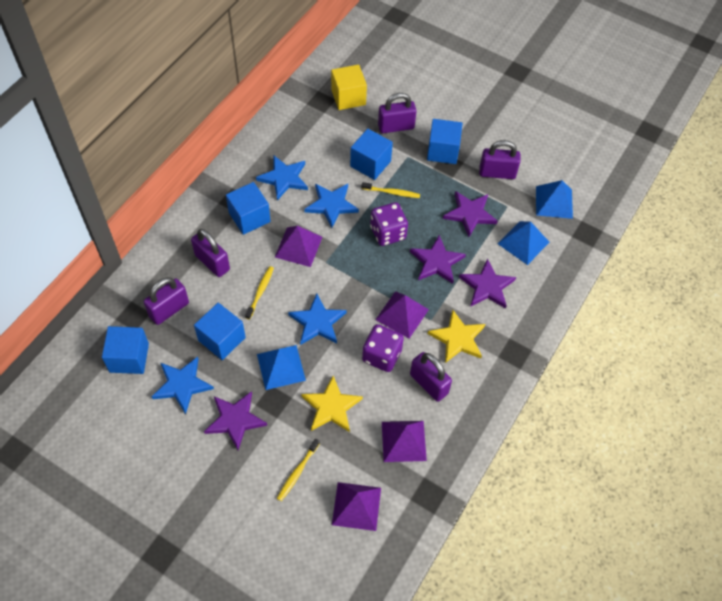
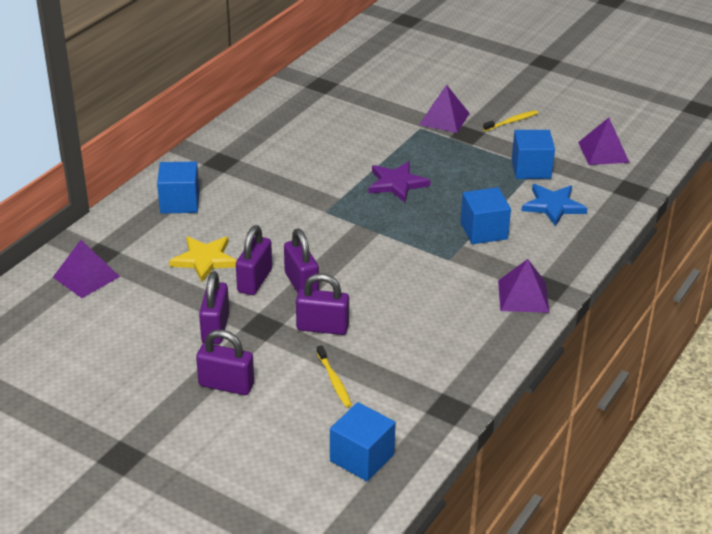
blue cube: [102,326,149,374] [194,303,246,360] [226,182,271,235] [350,129,393,180] [427,119,463,164] = 5 -> [157,162,199,214] [330,402,396,481] [460,187,511,244] [512,130,555,179] = 4
blue pyramid: [257,345,306,390] [498,221,549,265] [536,180,573,219] = 3 -> none = 0
blue star: [151,357,214,414] [256,156,308,200] [288,294,347,345] [304,184,359,228] = 4 -> [522,184,588,226] = 1
purple dice: [362,324,404,372] [370,202,408,246] = 2 -> none = 0
purple star: [204,391,267,450] [410,235,466,284] [443,191,498,237] [459,259,516,309] = 4 -> [368,161,431,202] = 1
yellow cube: [331,65,367,110] = 1 -> none = 0
yellow star: [301,376,363,432] [428,309,485,363] = 2 -> [169,236,237,282] = 1
yellow toothbrush: [245,266,274,320] [277,439,320,501] [362,182,420,198] = 3 -> [317,345,352,407] [483,110,538,131] = 2

